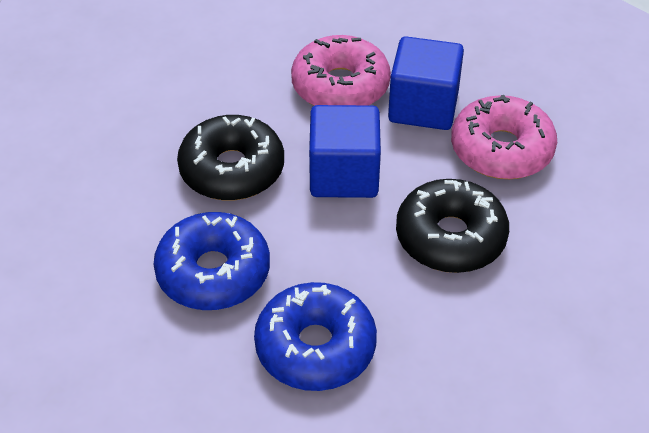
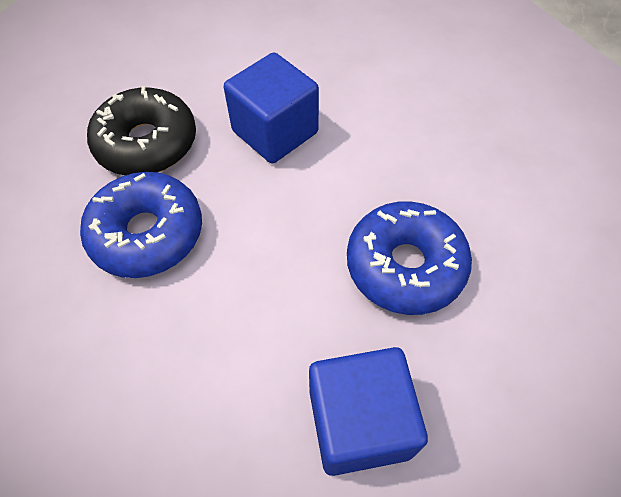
black donut: [177,115,284,201] [396,179,509,273] = 2 -> [87,86,196,175] = 1
pink donut: [291,35,391,106] [451,95,557,179] = 2 -> none = 0

